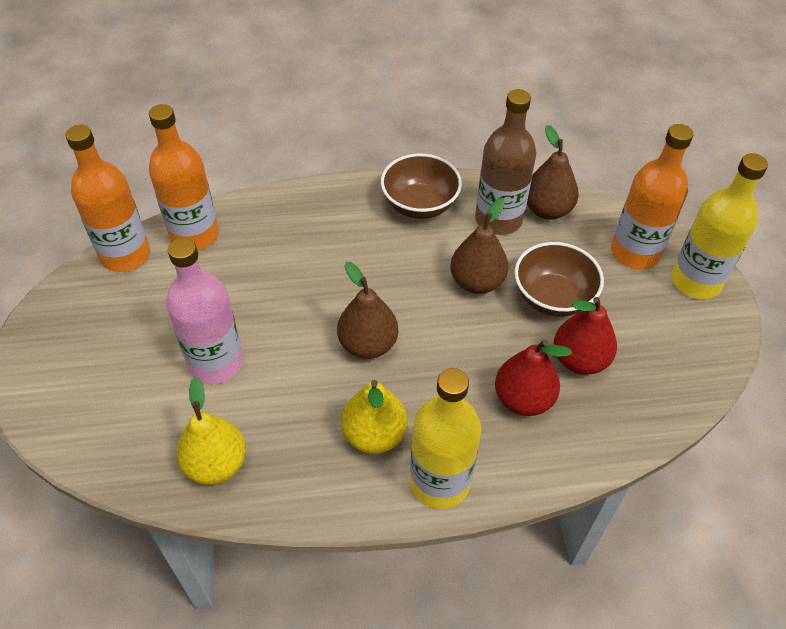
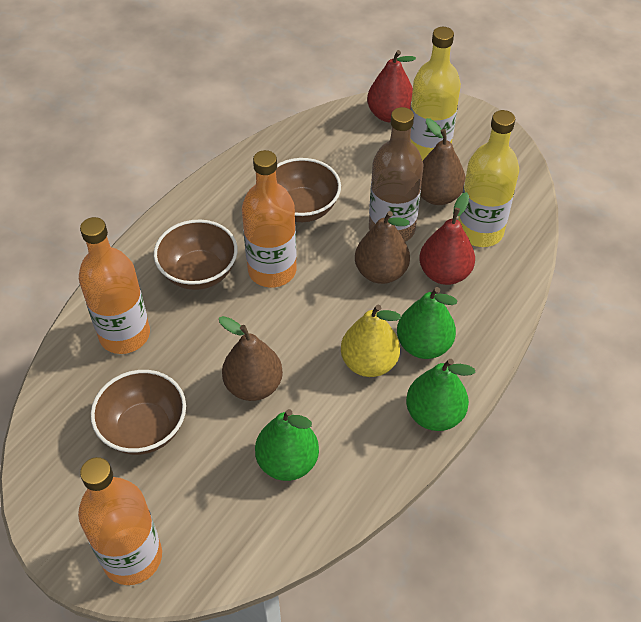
brown bowl: [381,154,462,219] [514,242,604,317] = 2 -> [91,370,186,455] [154,220,238,290] [276,158,341,222] = 3
green pear: none = 0 -> [255,409,319,481] [397,287,457,359] [406,359,476,431] = 3
pink bottle: [166,238,243,384] = 1 -> none = 0
yellow pear: [176,377,246,485] [341,380,408,454] = 2 -> [341,305,401,377] = 1

